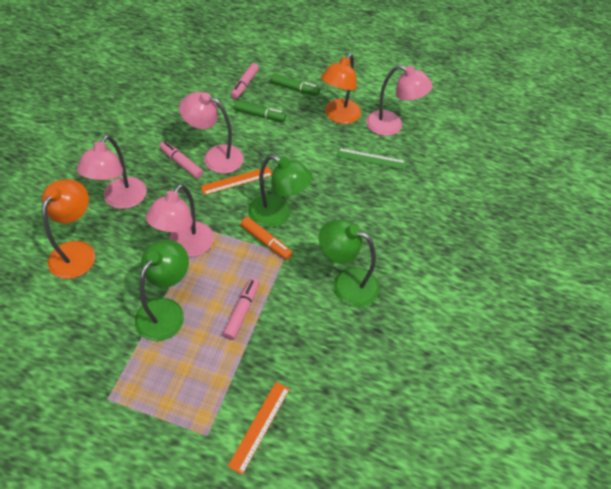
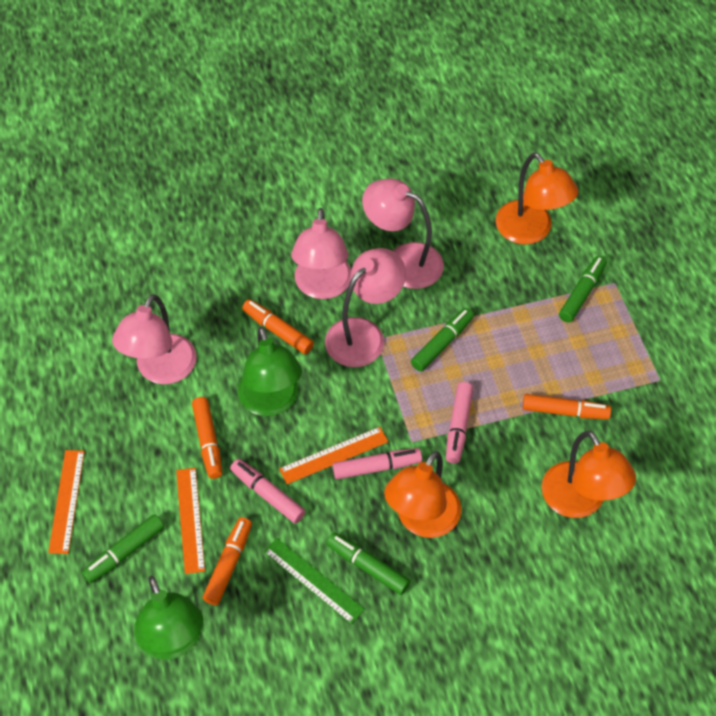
green lamp: [135,240,189,341] [249,155,312,228] [319,220,379,307] = 3 -> [134,576,203,660] [238,327,302,416] = 2
green marker: [234,100,286,122] [271,74,320,96] = 2 -> [82,514,164,583] [326,532,410,595] [411,308,474,372] [559,256,607,323] = 4
orange lamp: [42,179,95,279] [321,53,361,124] = 2 -> [384,451,462,538] [496,152,578,245] [541,431,636,518] = 3
orange marker: [241,217,292,260] = 1 -> [192,397,222,479] [203,517,252,605] [242,299,314,354] [523,394,611,419] = 4
orange ruler: [200,167,272,195] [228,382,290,475] = 2 -> [48,450,85,554] [176,468,205,574] [279,427,388,484] = 3

